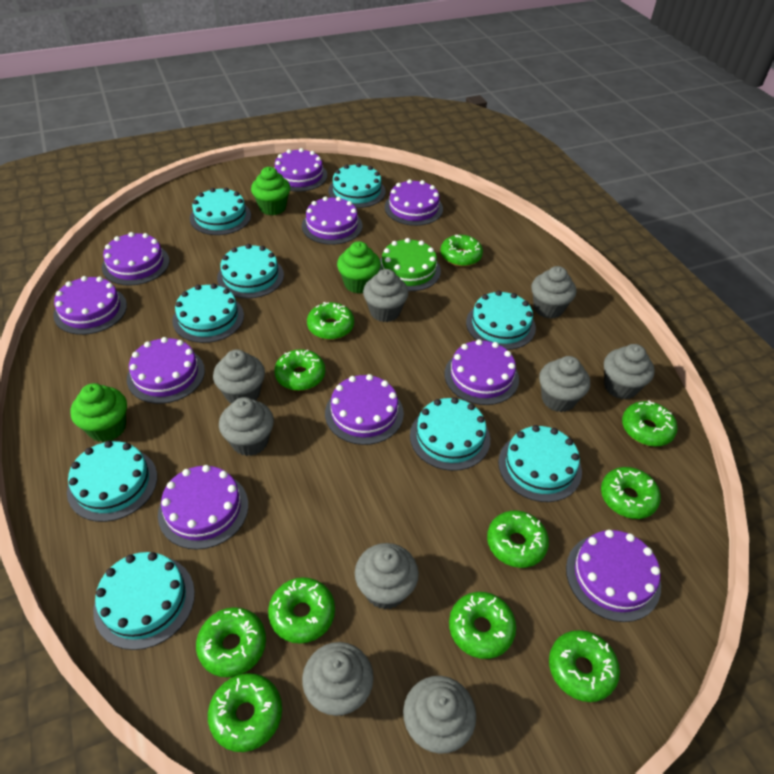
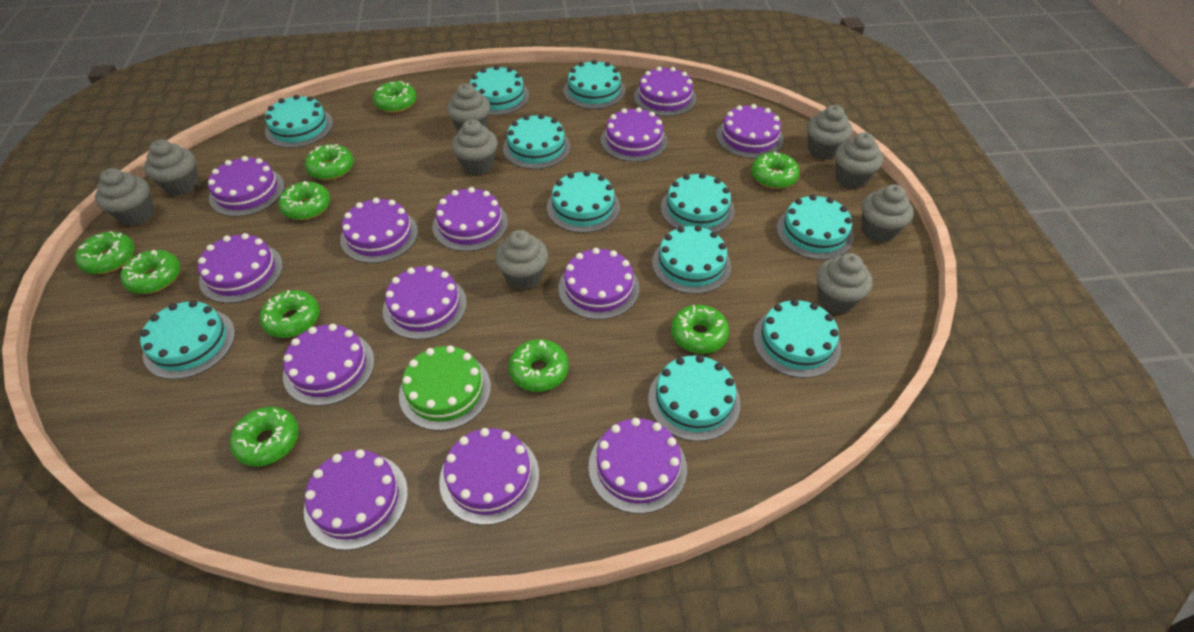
green cupcake: [70,383,127,442] [251,167,290,216] [337,241,381,294] = 3 -> none = 0
green donut: [196,607,266,677] [208,673,282,752] [268,577,335,644] [274,349,325,391] [307,302,354,340] [440,235,483,267] [449,592,516,659] [487,510,549,568] [549,630,620,702] [601,467,661,519] [622,400,678,446] = 11 -> [75,231,135,274] [120,250,180,294] [230,407,299,467] [260,290,319,338] [278,181,330,220] [305,144,354,180] [373,81,417,113] [508,339,569,392] [671,305,729,354] [751,152,800,189] = 10
purple cake: [53,276,127,335] [102,232,169,286] [127,337,205,404] [158,465,248,549] [275,148,327,192] [302,196,362,245] [325,374,404,445] [385,179,443,226] [445,339,519,405] [566,530,661,622] = 10 -> [198,233,283,303] [208,156,284,217] [283,324,375,406] [304,449,408,550] [340,198,418,263] [383,265,467,340] [432,187,508,251] [439,428,539,525] [558,248,639,320] [589,418,687,514] [601,107,668,162] [634,67,697,116] [716,104,784,158] = 13
turquoise cake: [67,441,157,522] [93,552,195,650] [172,284,244,343] [190,188,251,235] [217,244,284,299] [328,163,386,208] [410,397,490,471] [466,291,536,350] [498,425,582,502] = 9 -> [140,300,235,379] [265,95,333,148] [470,65,529,115] [503,114,570,169] [547,171,620,233] [563,60,625,109] [648,355,741,441] [652,225,731,294] [661,173,735,233] [753,299,841,378] [776,195,854,260] = 11

